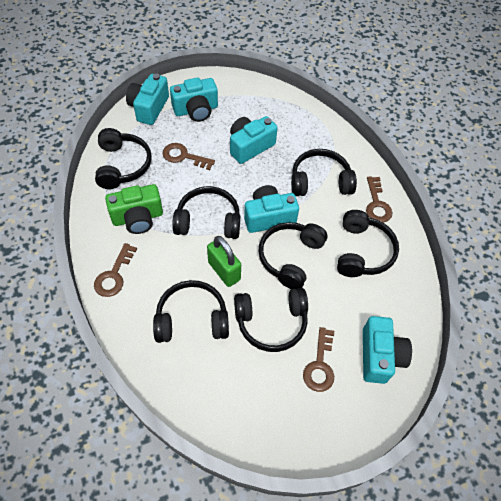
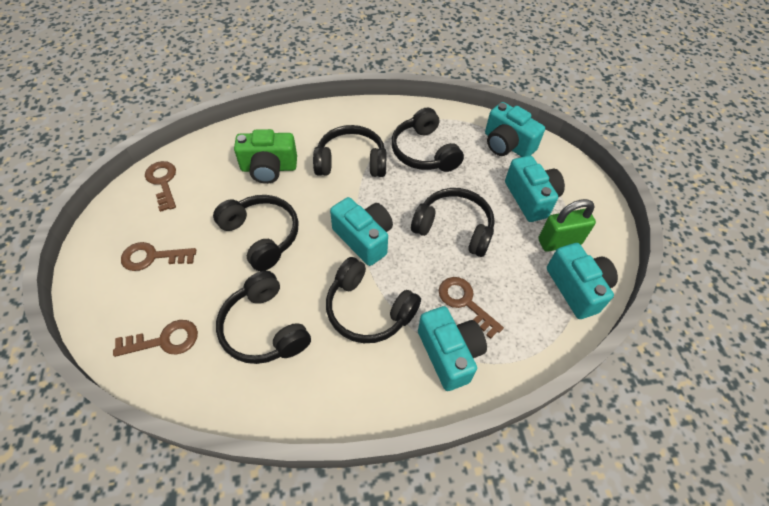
black headphones: [95,128,152,189] [153,280,229,343] [172,186,240,239] [234,288,308,352] [258,222,327,289] [291,149,357,196] [337,210,399,277] = 7 -> [213,195,299,271] [216,271,311,364] [313,125,386,177] [326,257,421,343] [391,108,464,172] [411,188,495,257] = 6

